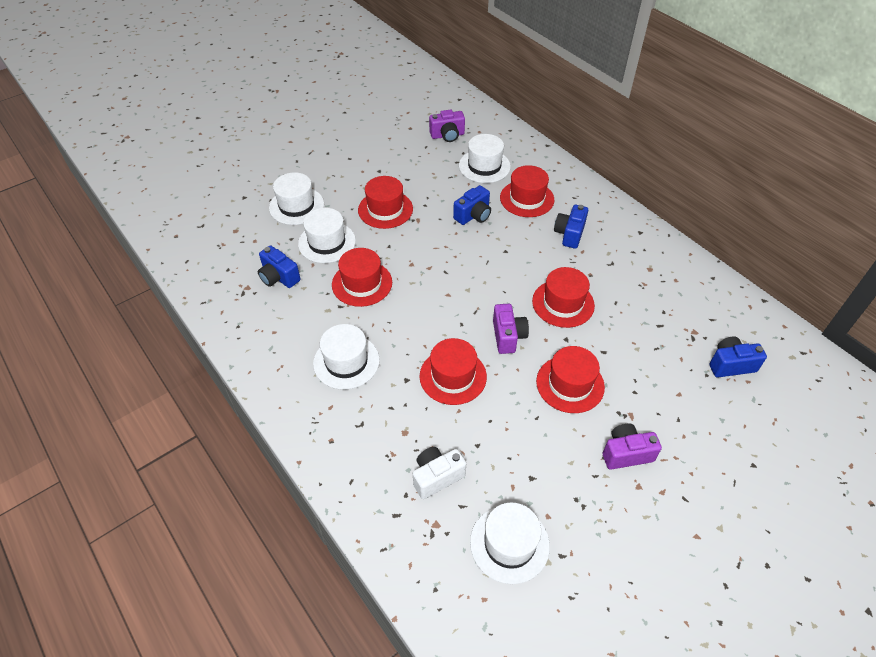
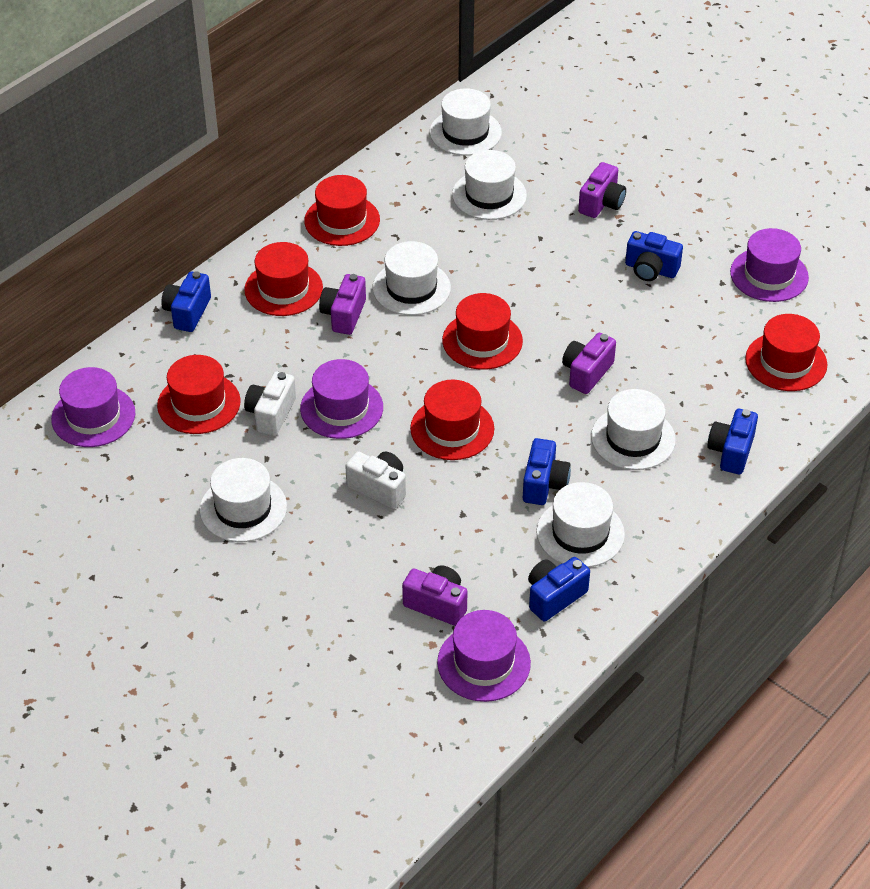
blue camera: [258,245,301,288] [453,185,491,225] [554,205,588,249] [709,336,767,377] = 4 -> [161,271,211,332] [523,438,571,505] [528,557,590,621] [625,231,683,281] [707,409,758,474] = 5
purple camera: [429,109,465,142] [493,304,529,354] [603,423,662,470] = 3 -> [319,274,366,335] [402,565,467,626] [562,333,616,394] [578,162,626,218] = 4
purple hat: none = 0 -> [51,367,135,447] [300,359,383,439] [437,610,531,702] [730,228,809,302] = 4
white camera: [413,447,466,499] = 1 -> [244,372,296,436] [345,451,406,509] = 2
white hat: [269,172,324,225] [298,208,356,263] [313,324,380,390] [459,134,511,183] [470,503,550,584] = 5 -> [200,458,287,542] [372,241,451,315] [430,88,502,156] [452,150,527,220] [536,482,625,567] [591,389,676,470] = 6

